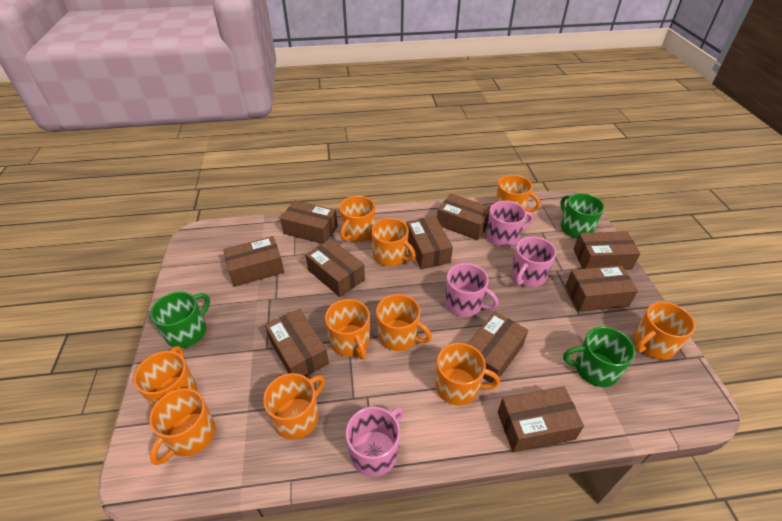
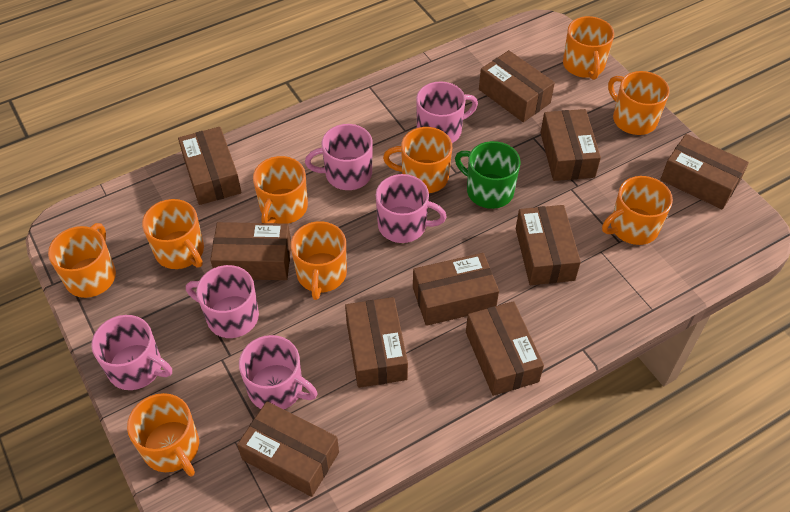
green mug: [150,291,210,348] [560,193,604,238] [563,326,635,387] = 3 -> [455,141,521,209] = 1
orange mug: [134,346,197,408] [149,388,215,465] [263,373,325,440] [325,299,370,360] [339,196,375,242] [371,218,416,266] [376,294,432,351] [435,343,500,405] [495,175,540,212] [634,302,695,360] = 10 -> [48,223,116,298] [127,393,199,476] [142,199,204,269] [253,156,308,224] [291,221,347,300] [383,127,452,193] [563,16,614,80] [602,176,673,245] [608,71,670,135] = 9
pink mug: [346,407,403,477] [445,263,499,317] [486,201,533,247] [511,236,556,287] = 4 -> [91,315,172,390] [186,265,259,338] [239,335,317,409] [305,124,373,190] [376,174,447,243] [416,81,478,143] = 6

